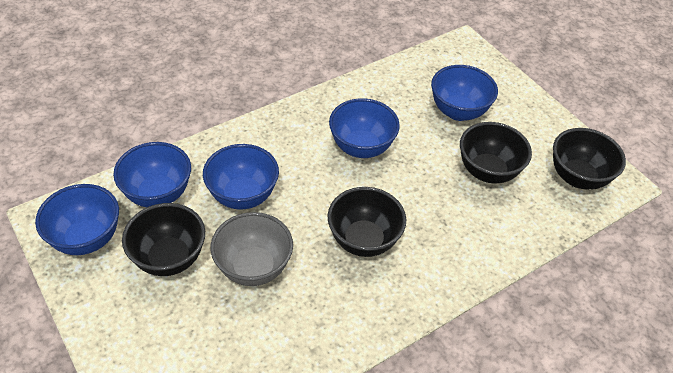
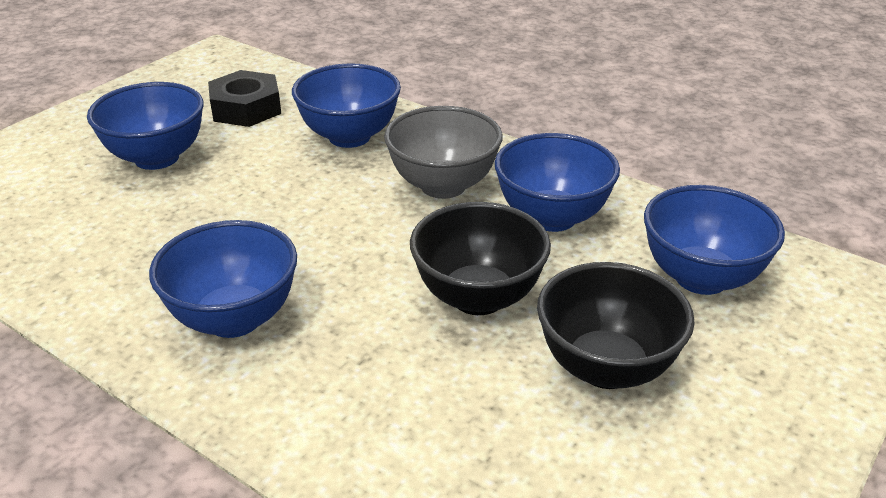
black bowl: [122,203,205,276] [328,187,406,257] [460,122,532,184] [553,128,626,190] = 4 -> [410,202,551,315] [537,262,695,389] = 2
black nut: none = 0 -> [208,70,281,127] = 1

